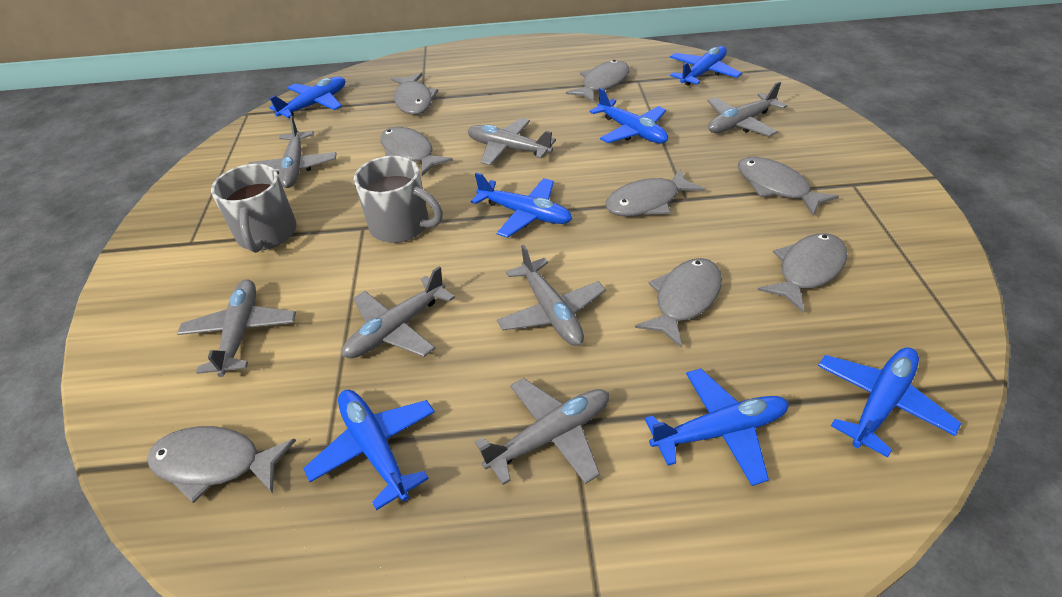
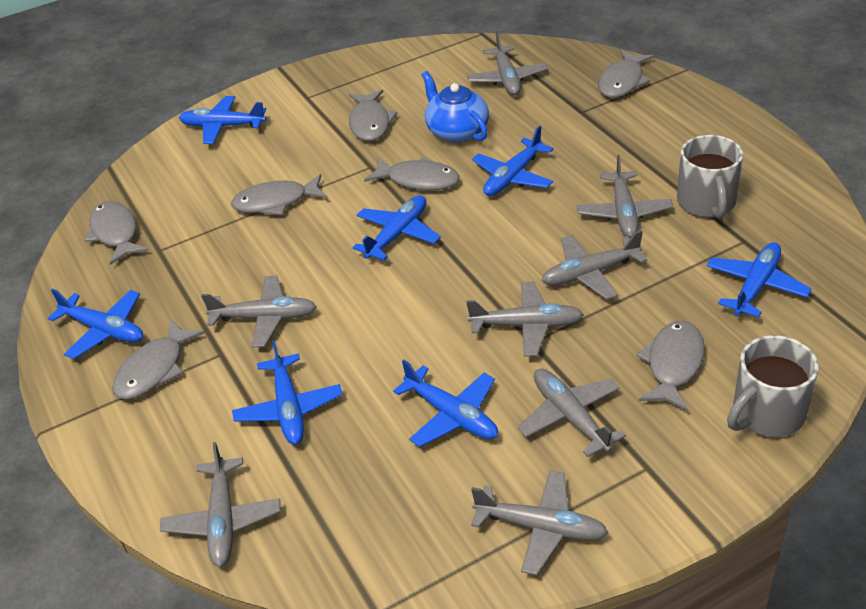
blue teapot: none = 0 -> [421,71,489,142] = 1
grey fish: [147,426,296,503] [380,127,453,176] [391,73,439,115] [566,60,629,103] [605,169,705,216] [635,258,722,348] [738,157,839,216] [758,233,847,313] = 8 -> [84,201,149,265] [112,319,205,399] [231,174,328,215] [349,90,397,141] [364,156,459,190] [598,50,653,98] [636,321,705,411] = 7
grey plane: [177,279,296,377] [248,116,337,188] [342,266,455,358] [467,118,556,166] [475,378,609,485] [497,245,606,346] [707,81,787,137] = 7 -> [160,442,281,567] [201,275,317,347] [466,282,584,356] [467,32,547,95] [471,470,608,575] [518,368,626,457] [541,230,647,300] [576,155,673,238] = 8

